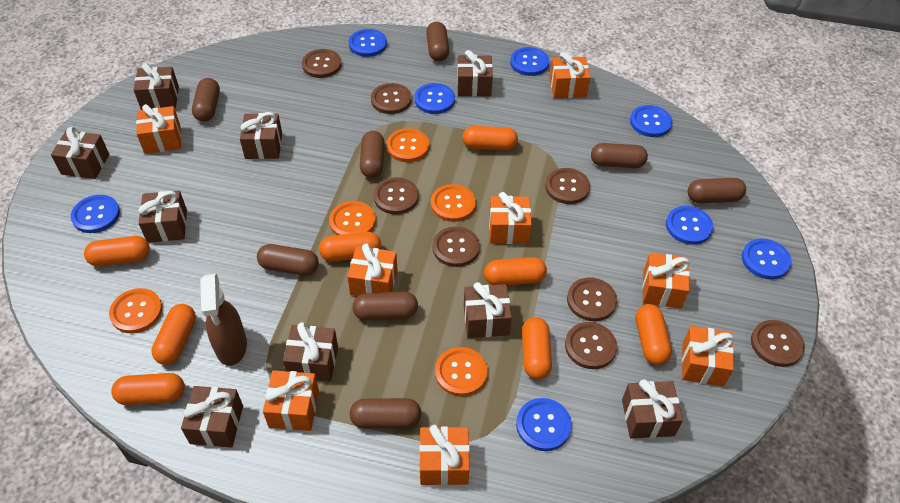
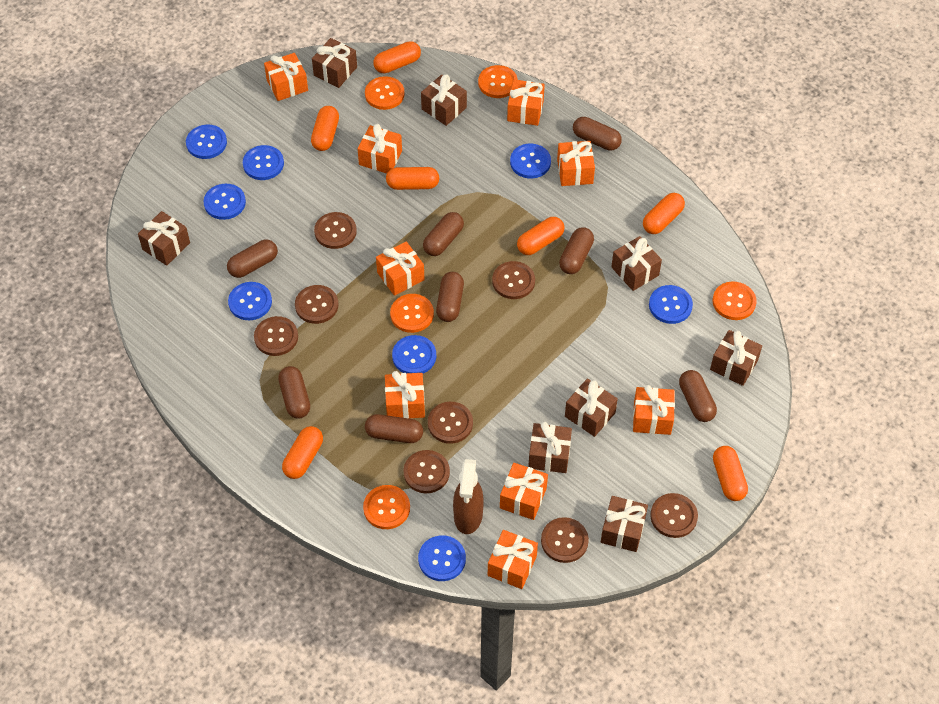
brown gift: [51,127,109,179] [133,63,179,110] [138,191,187,243] [181,386,243,448] [240,112,282,159] [283,322,338,382] [457,50,493,97] [464,282,512,338] [622,380,683,438] = 9 -> [138,211,190,266] [312,38,357,88] [421,74,467,126] [528,422,572,473] [565,378,618,437] [601,496,648,552] [611,236,662,291] [710,330,762,386] = 8
orange capsule: [84,236,150,267] [111,373,185,405] [151,304,196,365] [319,232,381,262] [462,126,518,150] [484,257,547,285] [522,317,552,379] [636,304,672,365] = 8 -> [282,426,323,479] [311,106,339,151] [373,41,421,73] [386,167,439,190] [517,217,565,255] [643,193,685,234] [713,446,748,501] = 7
orange gift: [136,104,181,154] [263,370,319,431] [347,243,398,296] [419,425,470,485] [489,192,532,244] [549,52,591,98] [642,253,690,309] [682,326,734,387] = 8 -> [264,53,308,101] [357,124,402,173] [376,242,425,296] [385,371,425,418] [488,530,538,589] [500,463,548,520] [507,79,545,126] [557,141,595,186] [633,385,675,435] = 9

